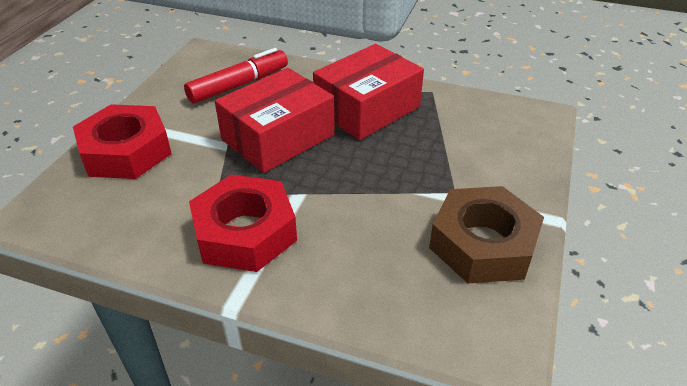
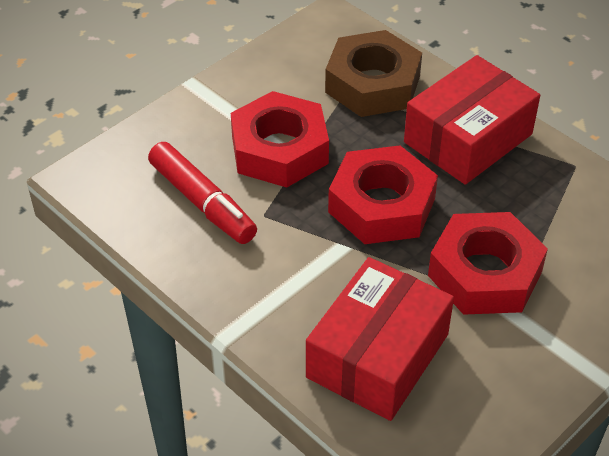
red nut: [73,104,172,179] [189,174,297,272] = 2 -> [231,91,329,188] [328,145,438,244] [428,212,548,315] = 3

